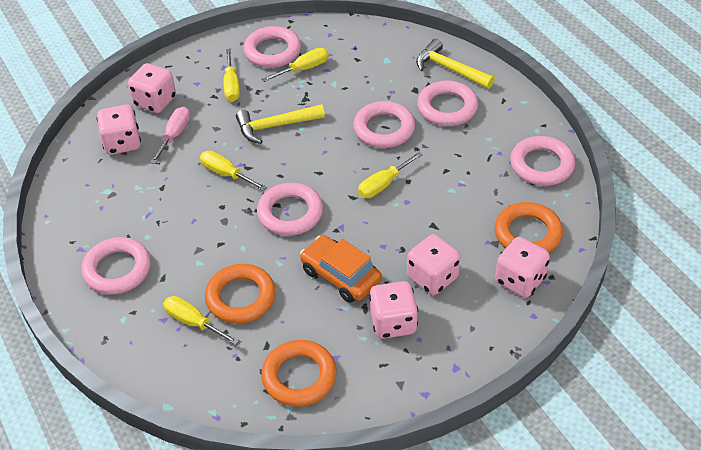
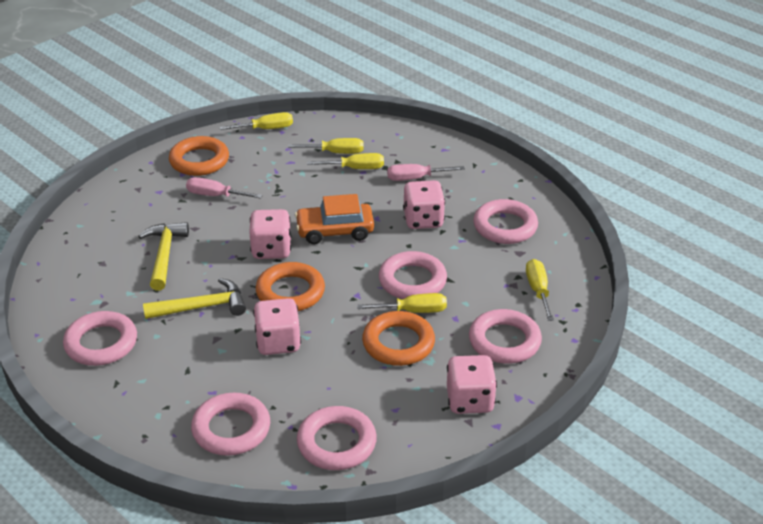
pink dice: [97,105,141,155] [128,63,176,113] [369,281,418,339] [407,234,460,295] [495,237,550,298] = 5 -> [249,209,292,259] [253,298,301,355] [403,180,445,229] [447,355,497,414] = 4
pink screwdriver: [151,107,190,164] = 1 -> [186,177,263,199] [387,164,465,181] = 2

